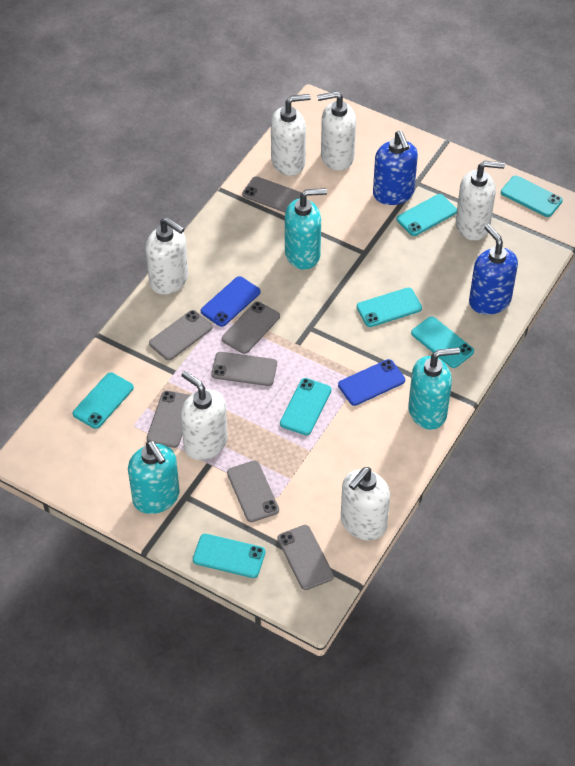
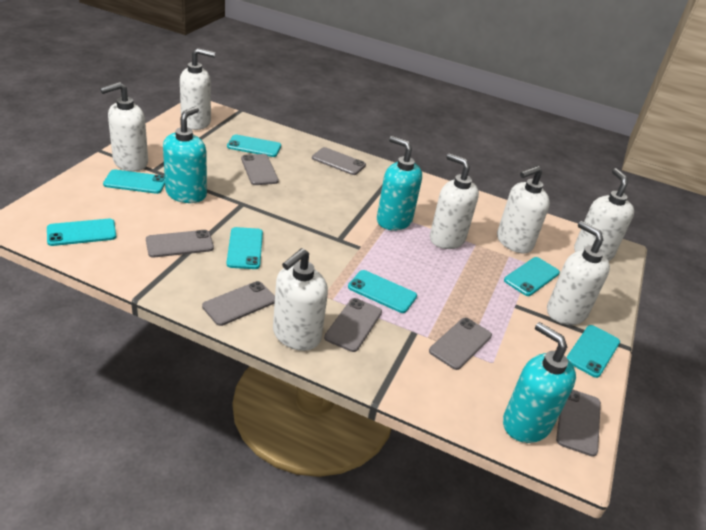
blue phone: [201,276,261,327] [338,359,405,406] = 2 -> none = 0
blue soap dispenser: [373,131,418,205] [469,224,518,315] = 2 -> none = 0
white soap dispenser: [146,217,188,295] [181,371,228,460] [271,94,311,176] [317,91,356,171] [341,467,390,541] [456,161,505,241] = 6 -> [100,82,148,171] [180,48,215,130] [273,248,328,351] [430,153,479,249] [497,166,550,253] [547,221,610,325] [574,168,634,261] = 7

